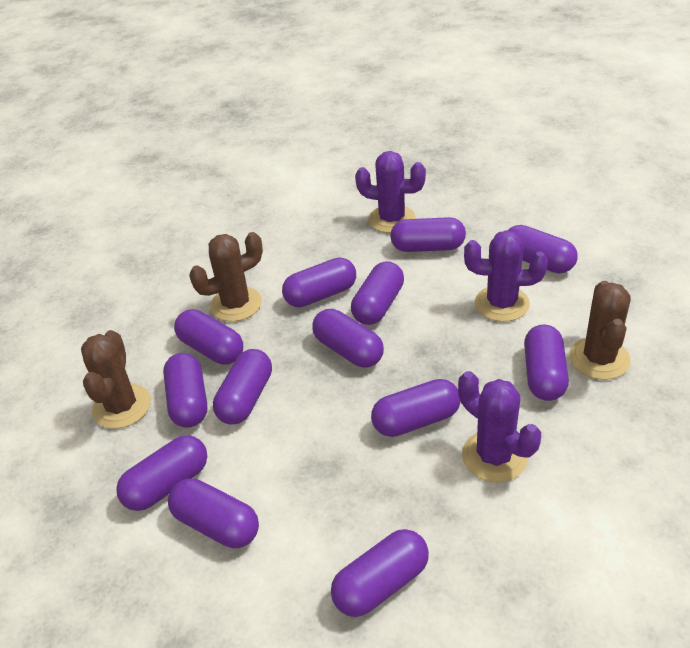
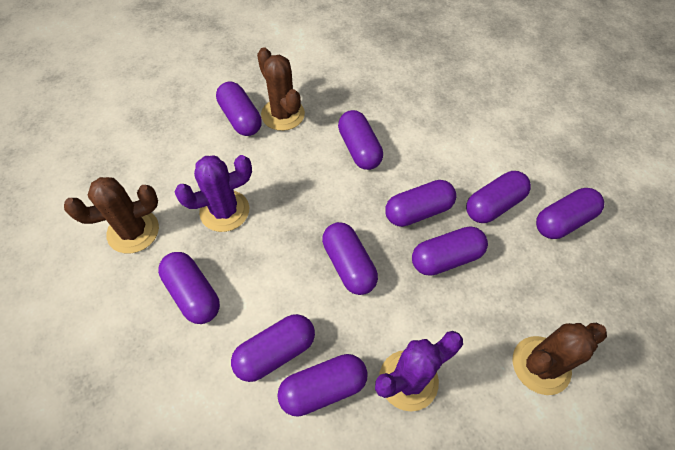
purple cactus: [355,151,426,233] [458,371,541,483] [464,230,548,322] = 3 -> [175,155,252,232] [375,331,463,411] = 2
purple capsule: [116,435,207,511] [163,353,207,428] [168,478,259,548] [174,309,243,365] [213,349,272,425] [282,258,356,307] [312,309,384,368] [331,529,429,617] [351,261,404,325] [371,379,461,437] [390,217,466,252] [508,225,578,273] [524,325,569,401] = 13 -> [158,252,220,324] [216,81,262,136] [231,314,315,382] [278,354,368,417] [322,222,378,295] [338,110,383,170] [385,180,456,227] [412,226,488,276] [466,171,531,223] [536,188,605,239] = 10

